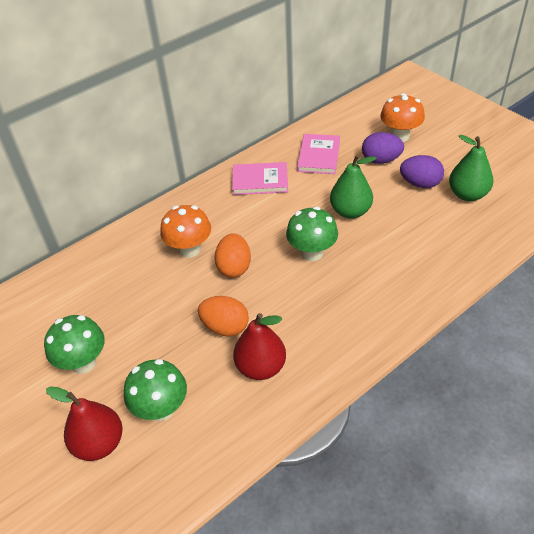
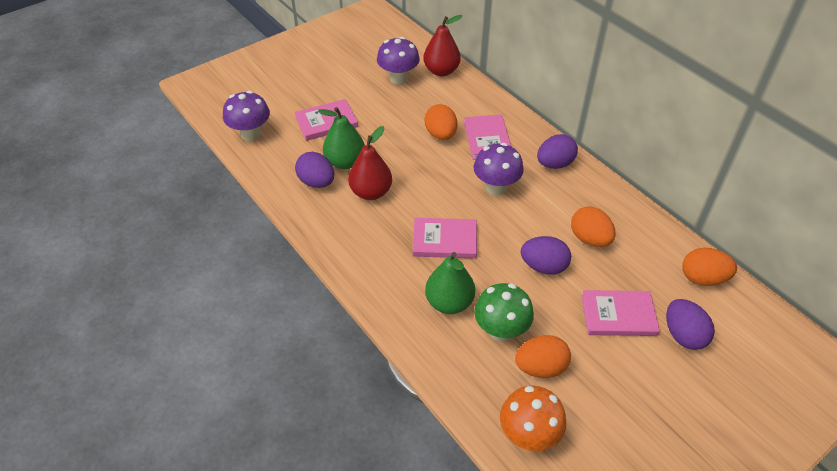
green mushroom: [44,315,105,374] [124,359,187,421] [286,207,338,261] = 3 -> [474,283,534,342] = 1
orange egg: [198,296,249,337] [214,233,251,278] = 2 -> [424,104,457,140] [515,335,571,378] [571,206,616,247] [682,248,737,286] = 4
orange mushroom: [160,205,211,258] [380,93,425,142] = 2 -> [500,386,566,451] = 1
pink book: [232,162,288,195] [297,134,340,174] = 2 -> [295,99,358,141] [413,218,477,258] [464,114,511,160] [581,290,660,336] = 4
purple egg: [362,132,404,164] [400,155,444,188] = 2 -> [295,152,334,188] [521,236,571,275] [537,134,578,169] [666,299,715,350] = 4
purple mushroom: none = 0 -> [223,91,270,141] [377,37,420,84] [474,143,524,195] = 3

